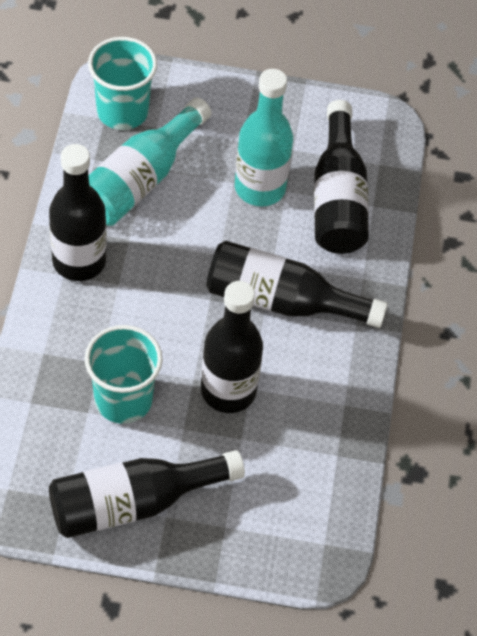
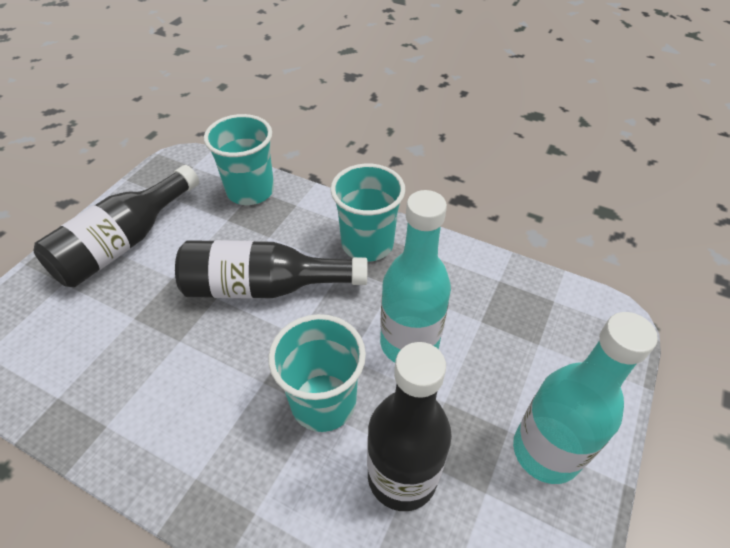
black bottle: [49,144,106,281] [49,450,245,538] [201,281,263,413] [206,241,388,328] [314,100,369,254] = 5 -> [34,165,199,287] [175,240,367,299] [367,342,452,511] = 3
turquoise cup: [85,325,163,424] [88,37,157,130] = 2 -> [204,114,274,205] [268,314,366,432] [330,164,405,262] = 3

